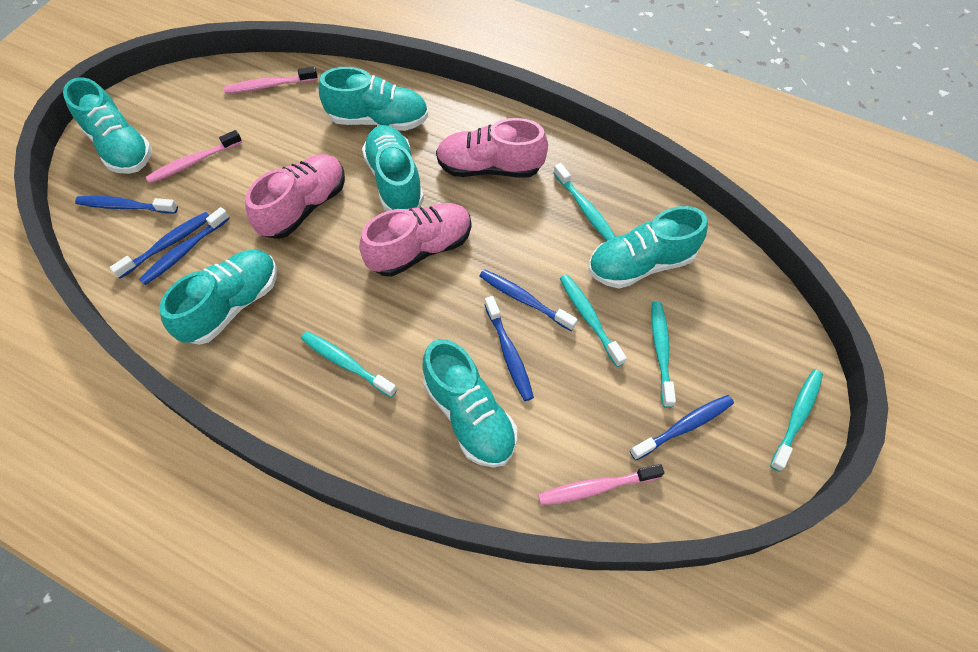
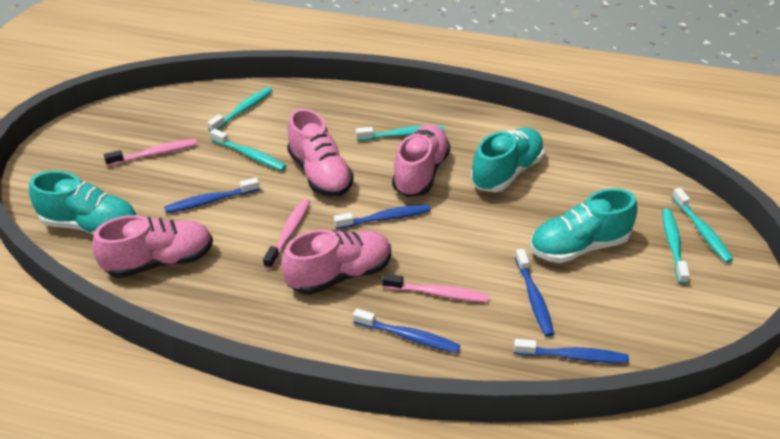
blue toothbrush: [75,196,178,214] [110,212,210,279] [139,207,230,285] [480,269,578,331] [484,296,534,401] [630,395,734,460] = 6 -> [164,177,260,213] [334,204,431,229] [353,309,460,353] [514,339,629,363] [515,249,554,337] = 5
pink shoe: [245,154,345,239] [359,203,472,277] [436,118,548,178] = 3 -> [92,215,213,278] [281,229,391,295] [287,108,354,197] [392,125,450,197] = 4
turquoise shoe: [63,77,152,174] [160,250,277,345] [319,67,428,131] [362,125,424,211] [423,339,517,468] [589,206,708,289] = 6 -> [29,171,137,235] [471,128,545,192] [530,188,637,263] = 3

